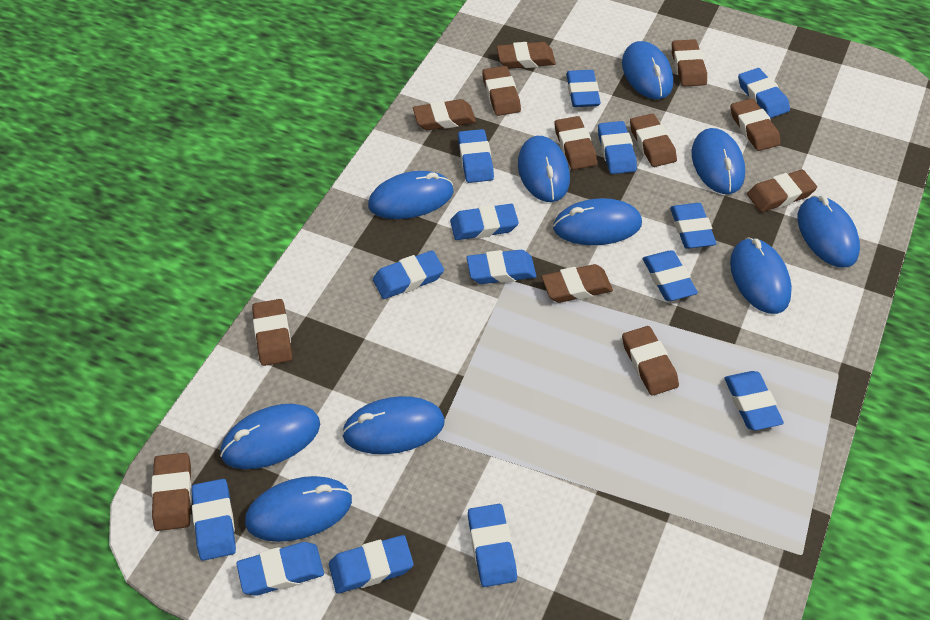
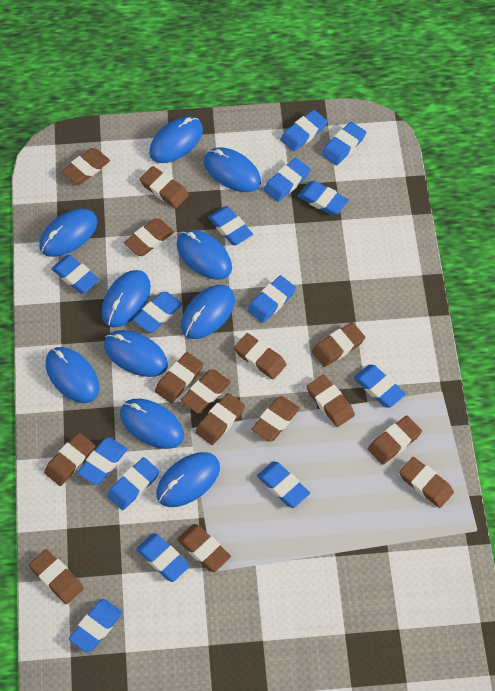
brown eraser: [151,453,192,531] [252,299,292,366] [413,99,476,130] [482,66,521,116] [497,42,556,69] [541,264,613,303] [555,116,597,170] [622,326,679,396] [630,113,677,167] [672,39,707,87] [730,98,781,151] [747,169,817,212] = 12 -> [29,549,84,604] [44,433,95,486] [61,148,110,184] [124,218,174,256] [140,166,189,208] [155,352,204,403] [177,524,231,572] [181,369,231,413] [195,393,245,445] [234,333,287,380] [252,396,300,442] [306,375,355,427] [312,322,365,367] [368,416,422,465] [399,457,454,508] = 15

